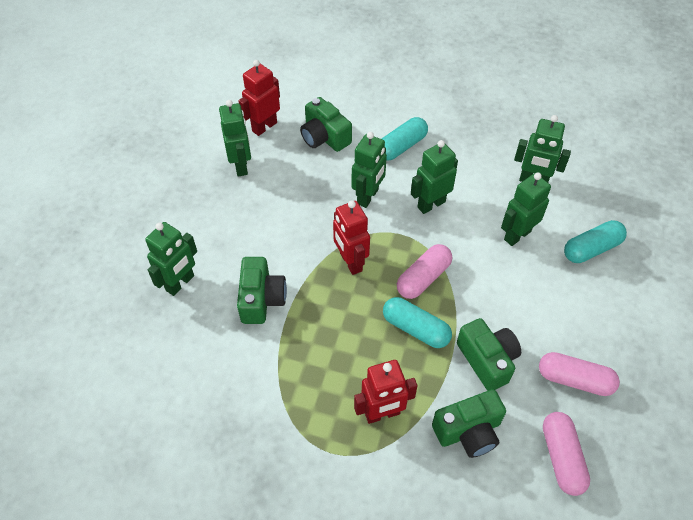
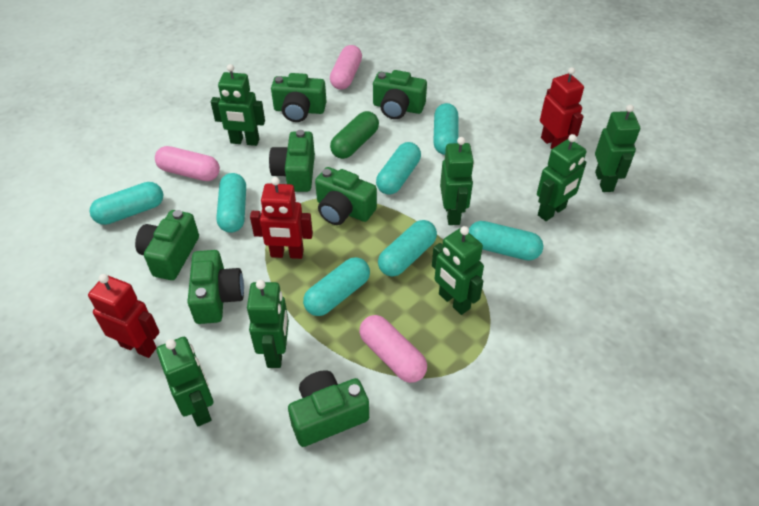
green camera: [237,257,287,324] [300,97,352,152] [432,389,506,458] [457,318,521,391] = 4 -> [135,210,199,280] [187,250,244,324] [269,130,315,192] [271,73,327,122] [288,370,369,447] [315,167,377,225] [373,70,427,119] = 7
green capsule: none = 0 -> [330,111,379,159] = 1
green robot: [145,222,197,296] [219,100,251,176] [352,132,387,208] [411,140,458,214] [501,172,551,246] [514,115,571,182] = 6 -> [157,337,213,426] [211,64,265,146] [247,280,289,368] [432,226,484,315] [440,137,474,225] [537,134,587,221] [595,104,640,192] = 7
turquoise capsule: [382,117,428,161] [383,297,452,348] [564,220,627,263] = 3 -> [90,182,163,225] [217,173,246,233] [303,257,370,316] [376,142,421,195] [378,220,437,277] [433,103,459,155] [469,221,543,261] = 7

